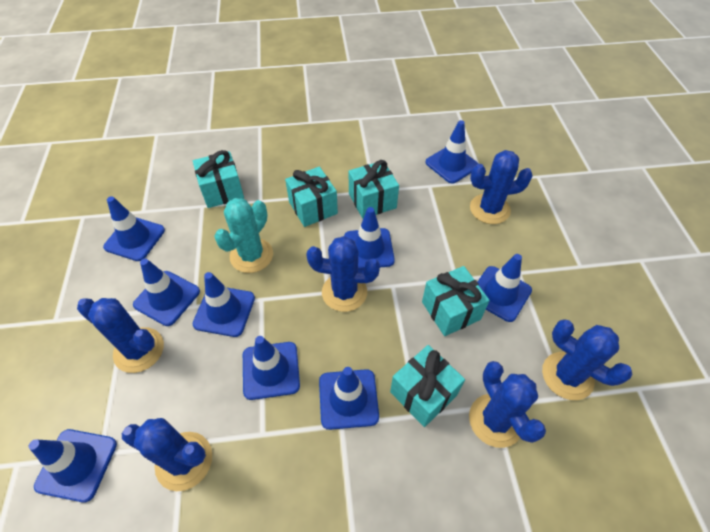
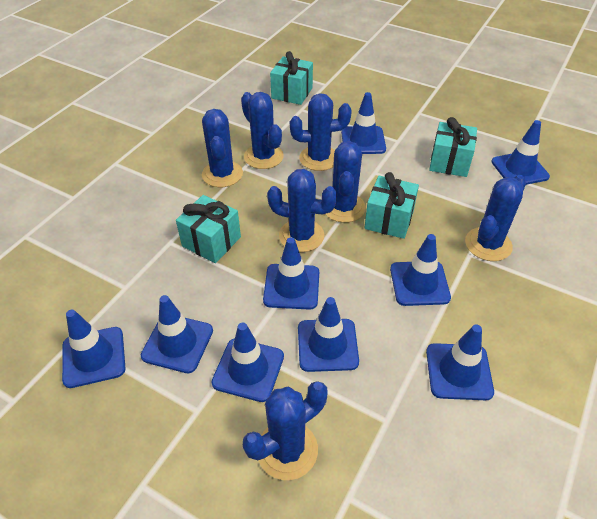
blue cactus: [77,298,164,373] [122,418,212,491] [306,236,380,312] [469,361,546,448] [470,150,533,224] [542,319,632,400] = 6 -> [202,109,243,187] [241,92,284,169] [243,381,328,480] [267,169,337,252] [290,93,352,171] [325,141,366,223] [465,175,526,261] = 7
turquoise cactus: [214,198,273,273] = 1 -> none = 0
turquoise gift: [193,150,244,208] [285,167,338,227] [349,160,399,219] [390,345,465,427] [422,266,490,336] = 5 -> [176,195,241,263] [270,51,313,105] [364,172,419,239] [429,117,477,177] = 4

